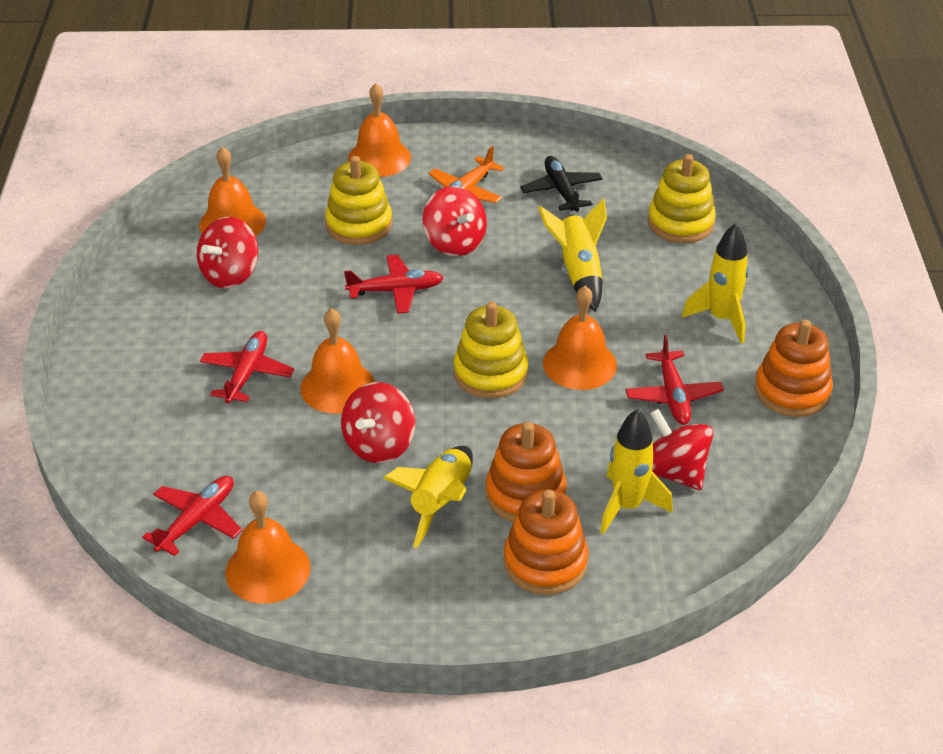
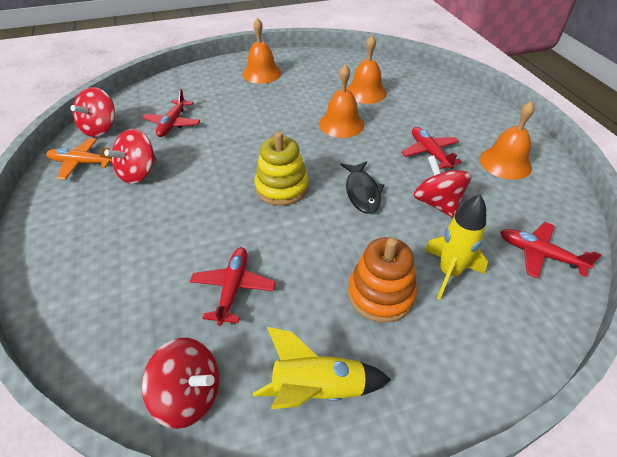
black fish: none = 0 -> [340,161,384,214] = 1
black plane: [520,156,603,212] = 1 -> none = 0
orange bell: [199,147,266,237] [225,491,311,604] [300,308,375,414] [348,83,411,177] [543,286,617,390] = 5 -> [242,18,282,84] [319,64,364,138] [346,35,387,104] [479,101,535,180] = 4
orange stacking toy: [486,422,567,522] [504,490,589,595] [755,319,833,417] = 3 -> [348,237,417,323] = 1
yellow rocket: [383,446,473,548] [538,198,607,312] [600,409,673,534] [682,223,749,344] = 4 -> [253,327,391,409] [424,194,488,300] = 2
yellow stacking toy: [325,156,392,245] [454,302,528,398] [648,154,716,243] = 3 -> [254,131,309,206] = 1

